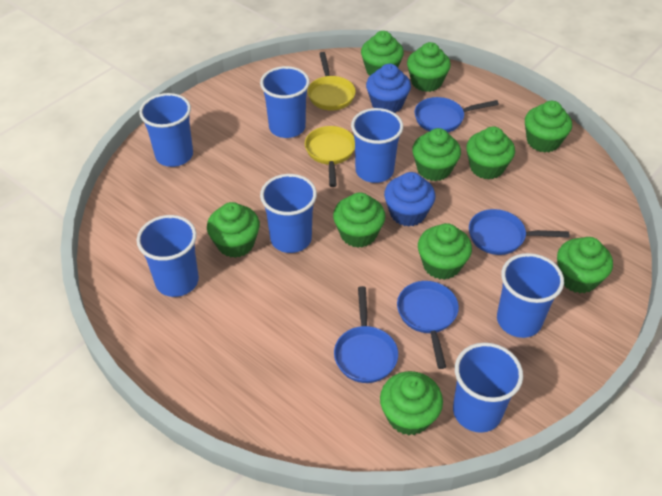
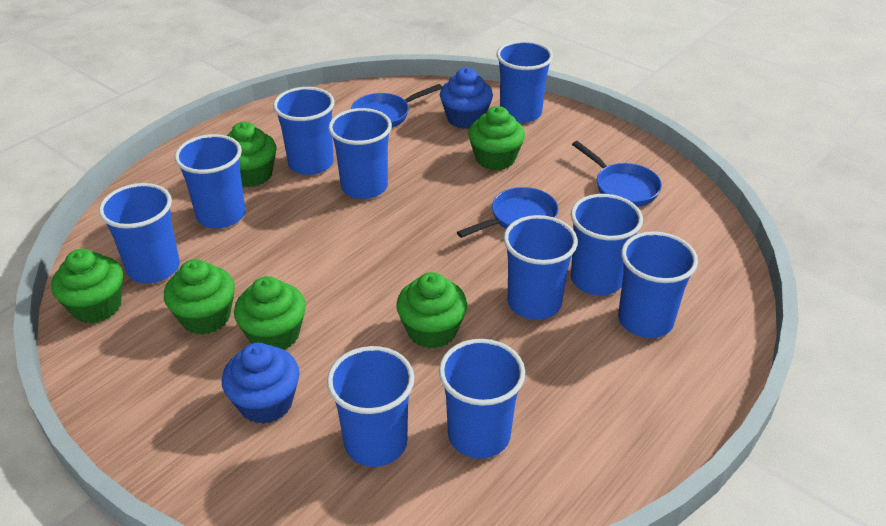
blue cup: [137,215,199,297] [139,93,193,167] [260,66,310,138] [260,174,317,253] [351,108,403,183] [453,342,523,433] [497,253,564,338] = 7 -> [99,183,180,283] [175,134,246,228] [273,87,335,175] [327,346,414,467] [328,108,392,199] [439,339,525,459] [497,40,553,123] [504,215,578,320] [571,194,643,295] [618,231,698,338] = 10
blue pan: [334,286,398,383] [397,281,459,369] [415,97,499,133] [469,209,569,255] = 4 -> [351,84,442,128] [457,187,559,238] [572,141,662,207] = 3
green cupcake: [207,202,260,258] [333,192,386,248] [361,31,404,75] [380,371,443,436] [407,42,451,92] [412,128,461,181] [418,223,472,280] [466,126,515,179] [525,101,572,153] [557,237,613,293] = 10 -> [51,249,123,323] [164,259,235,335] [227,122,276,187] [234,276,306,350] [396,272,467,349] [468,106,525,170] = 6
yellow pan: [305,126,355,187] [307,52,356,111] = 2 -> none = 0

